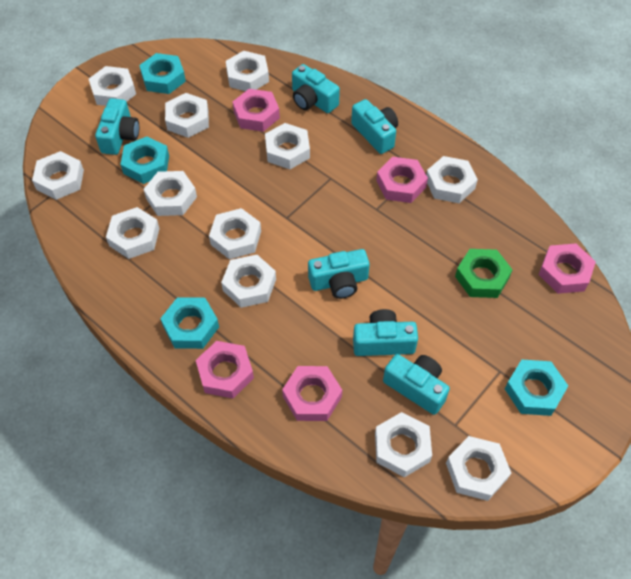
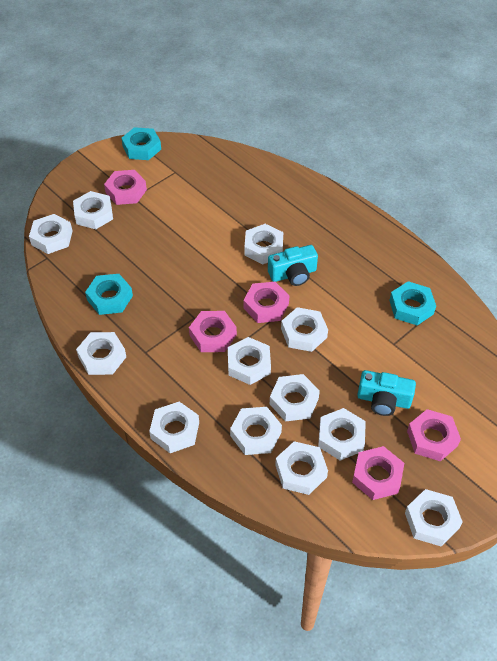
green nut: [455,249,513,298] = 1 -> none = 0
turquoise camera: [95,98,139,155] [292,64,340,113] [308,249,370,299] [351,99,398,154] [353,309,418,356] [383,354,450,415] = 6 -> [268,245,318,286] [357,370,416,416] = 2
turquoise nut: [120,136,169,184] [139,53,186,94] [160,297,219,349] [505,360,568,416] = 4 -> [85,274,133,315] [121,127,161,160] [389,281,436,325] = 3

